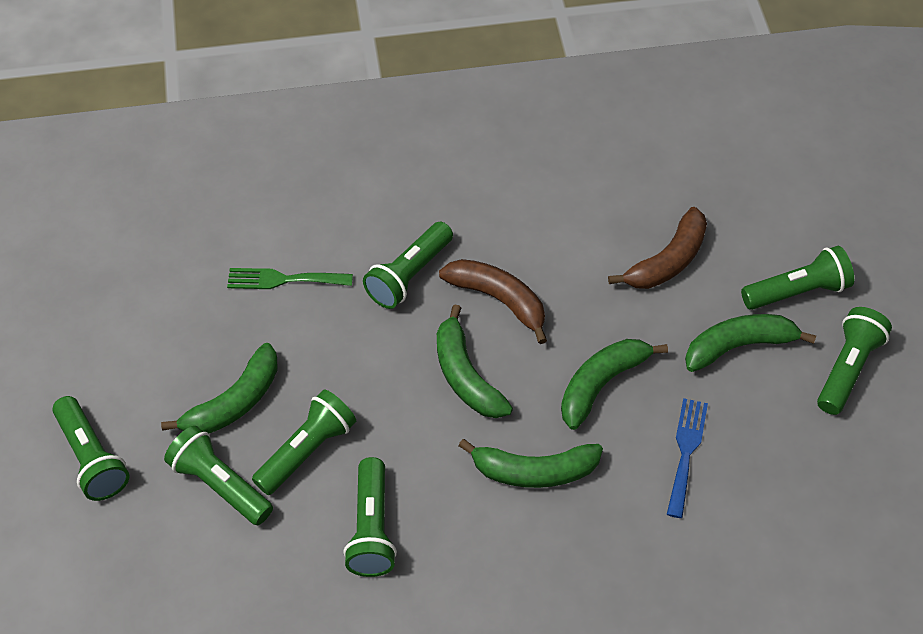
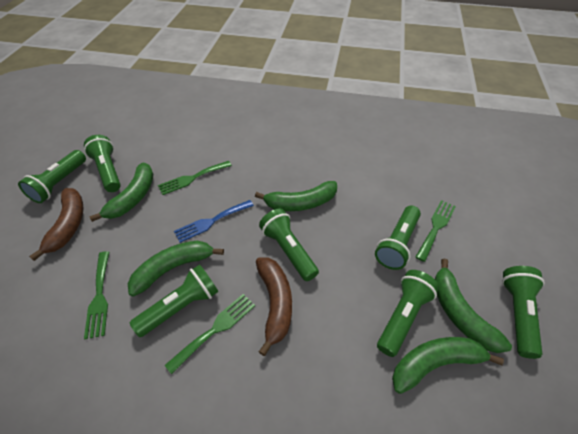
green fork: [227,268,353,289] = 1 -> [84,251,109,339] [158,161,232,195] [165,294,255,374] [416,200,456,262] = 4

